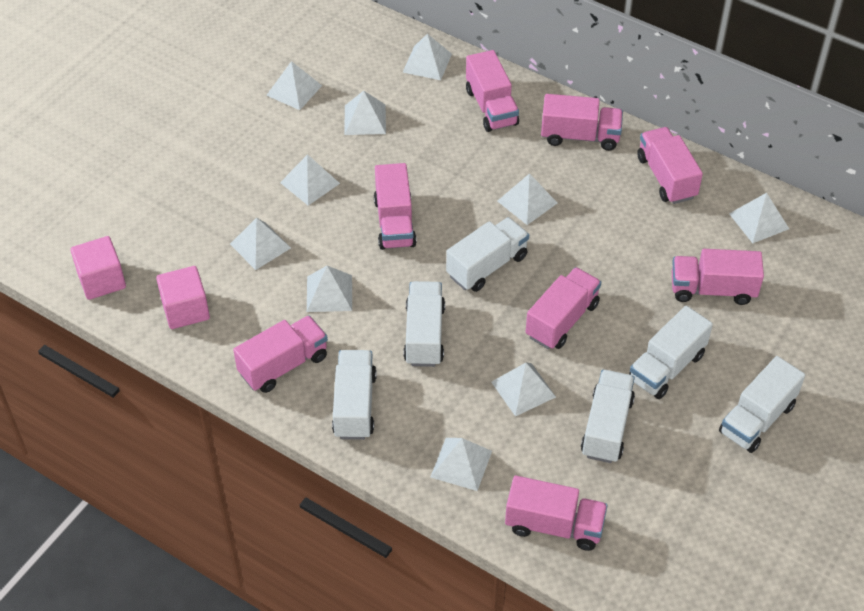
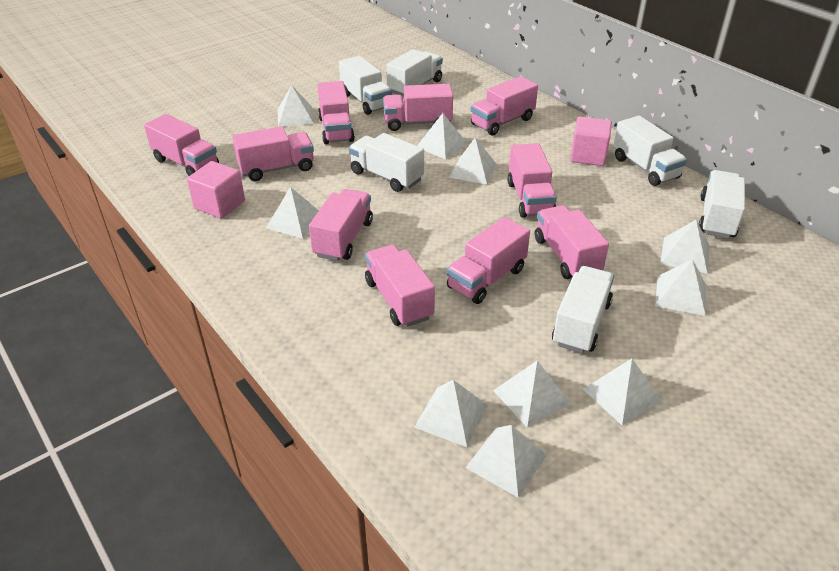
pink truck: [233,315,328,393] [374,163,417,250] [466,50,519,132] [505,476,608,551] [526,267,601,349] [541,94,623,151] [637,127,703,204] [672,249,764,305] = 8 -> [144,114,219,176] [232,126,314,181] [309,189,373,261] [317,81,355,144] [365,245,435,327] [383,84,453,131] [447,217,530,304] [471,76,538,135] [507,143,557,218] [535,205,609,279] = 10

